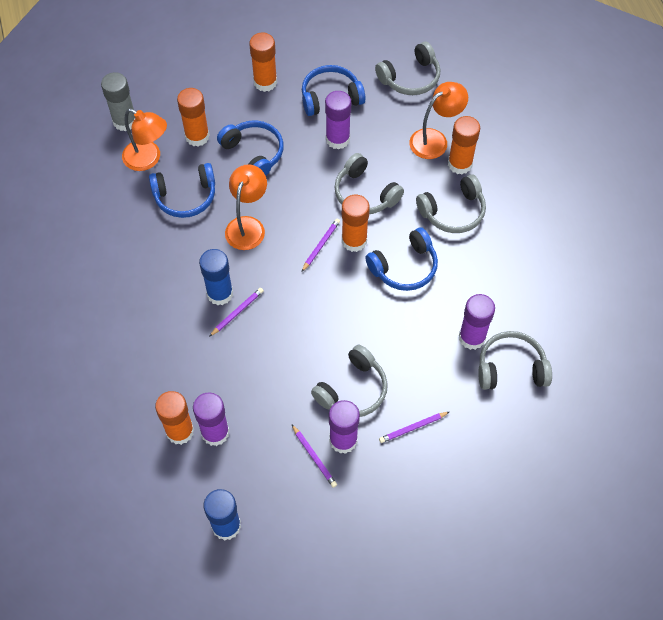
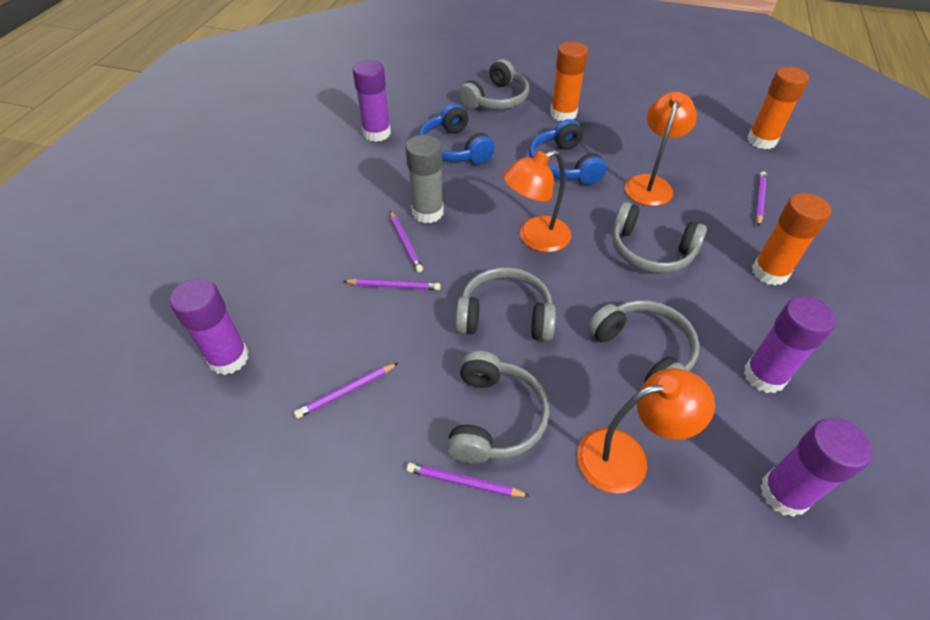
blue glue stick: [199,249,233,305] [203,489,241,541] = 2 -> none = 0
blue headphones: [149,163,215,218] [217,121,284,176] [302,65,366,116] [365,227,438,291] = 4 -> [419,103,495,164] [529,119,607,185] = 2
orange glue stick: [155,391,194,445] [177,88,210,146] [249,32,277,92] [342,195,370,252] [448,116,480,174] = 5 -> [550,42,588,121] [747,67,809,149] [752,193,831,285] = 3
purple pencil: [209,288,264,337] [292,425,337,488] [302,218,340,272] [379,412,449,443] = 4 -> [294,363,398,419] [343,278,440,290] [390,211,423,272] [407,463,530,497] [756,171,767,227] = 5

